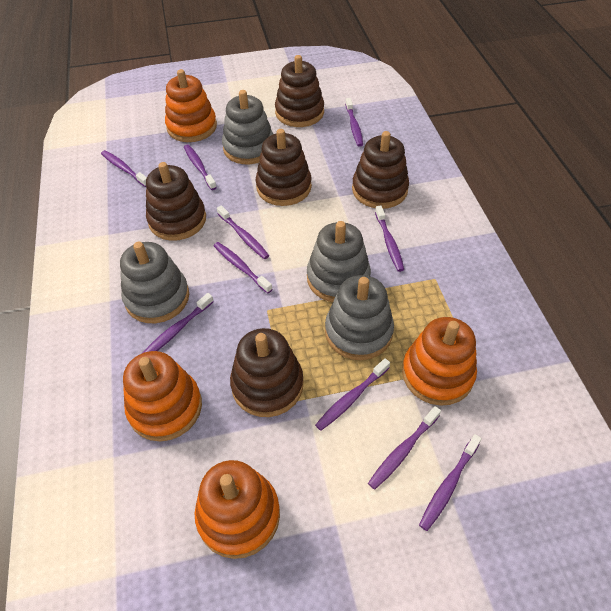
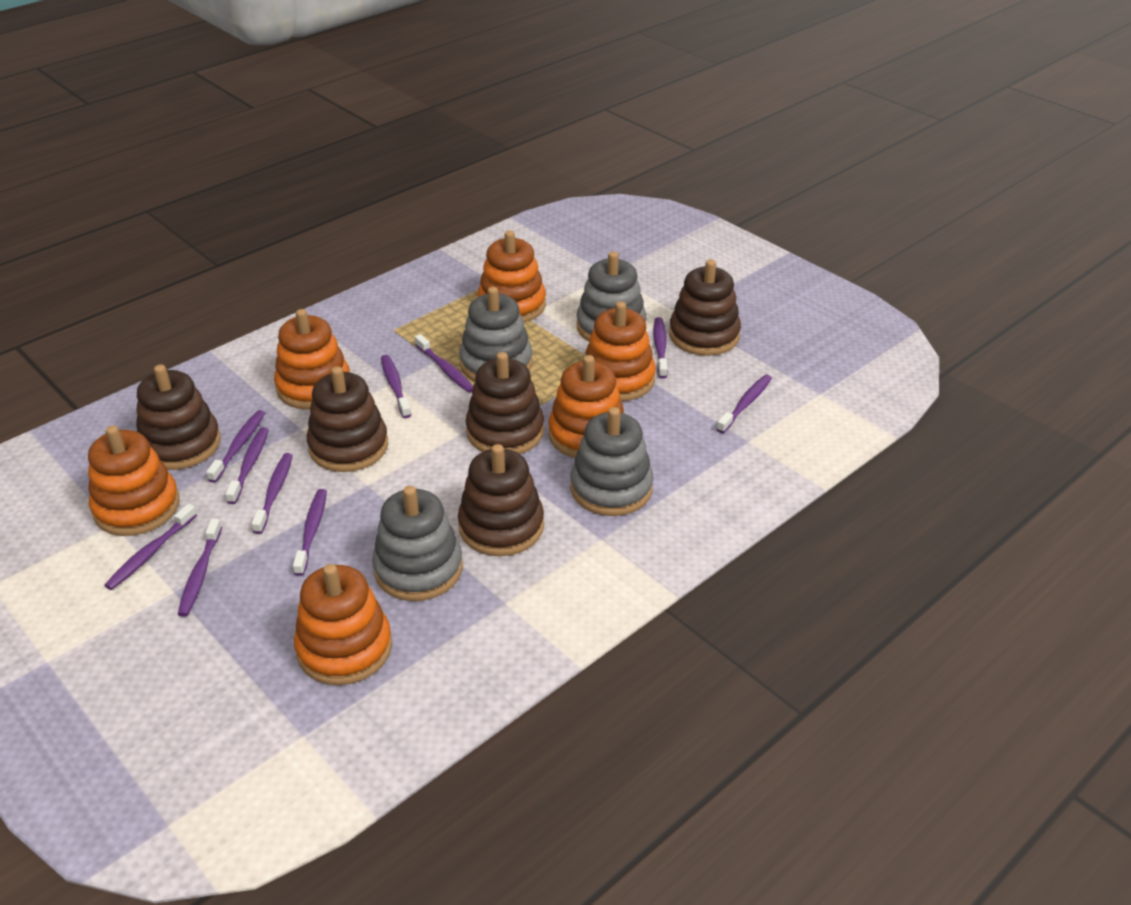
orange stacking toy: [123,351,202,441] [165,69,217,142] [195,460,280,559] [402,317,477,406] = 4 -> [88,425,180,536] [274,309,350,410] [294,564,392,685] [477,230,546,322] [548,355,625,458] [585,301,656,401] = 6

